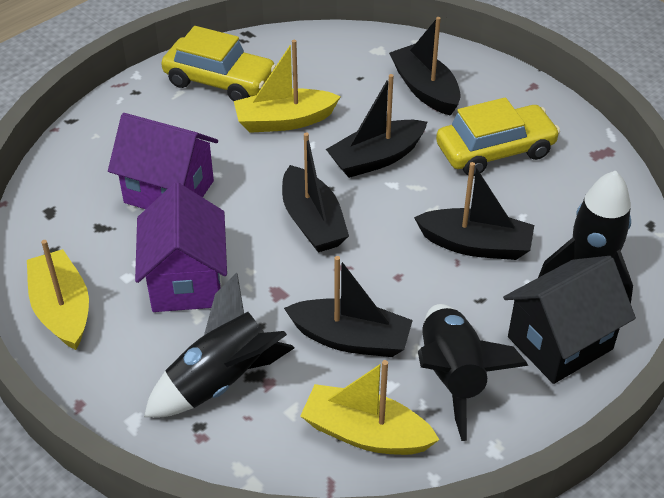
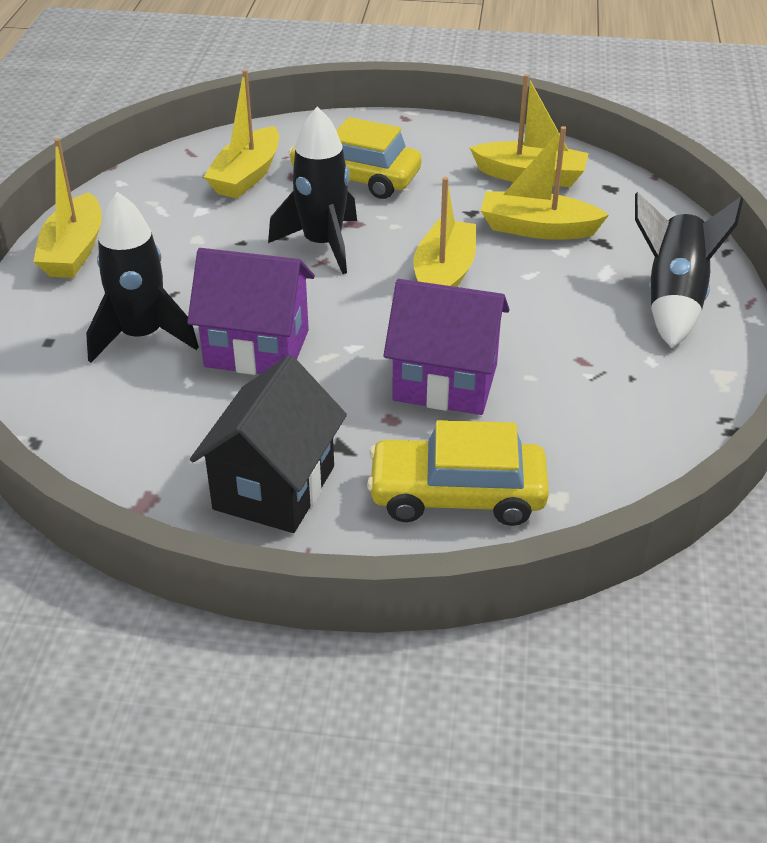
black boat: [282,133,349,253] [284,256,413,357] [326,74,427,178] [389,17,461,116] [414,162,534,260] = 5 -> none = 0
yellow boat: [27,240,89,350] [234,40,341,133] [300,360,440,455] = 3 -> [33,138,102,278] [204,69,279,198] [413,177,476,287] [469,74,589,187] [481,126,609,240] = 5

